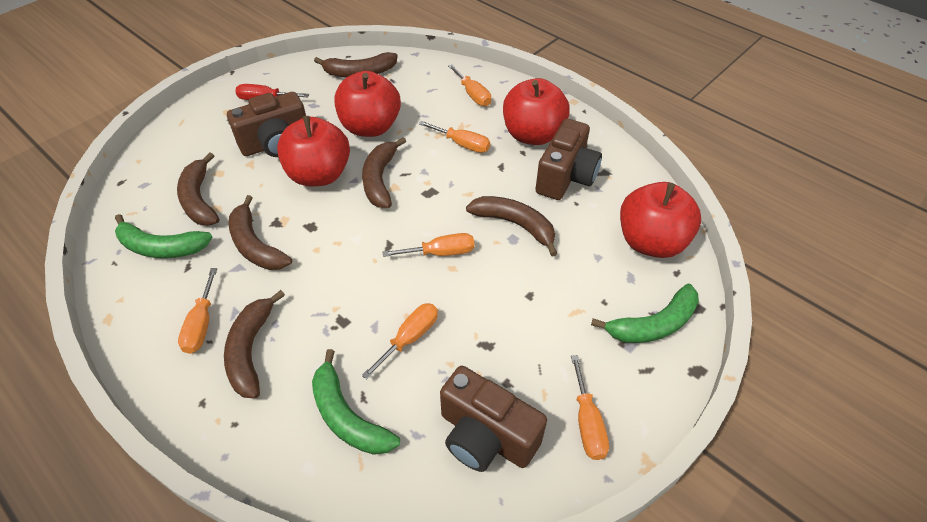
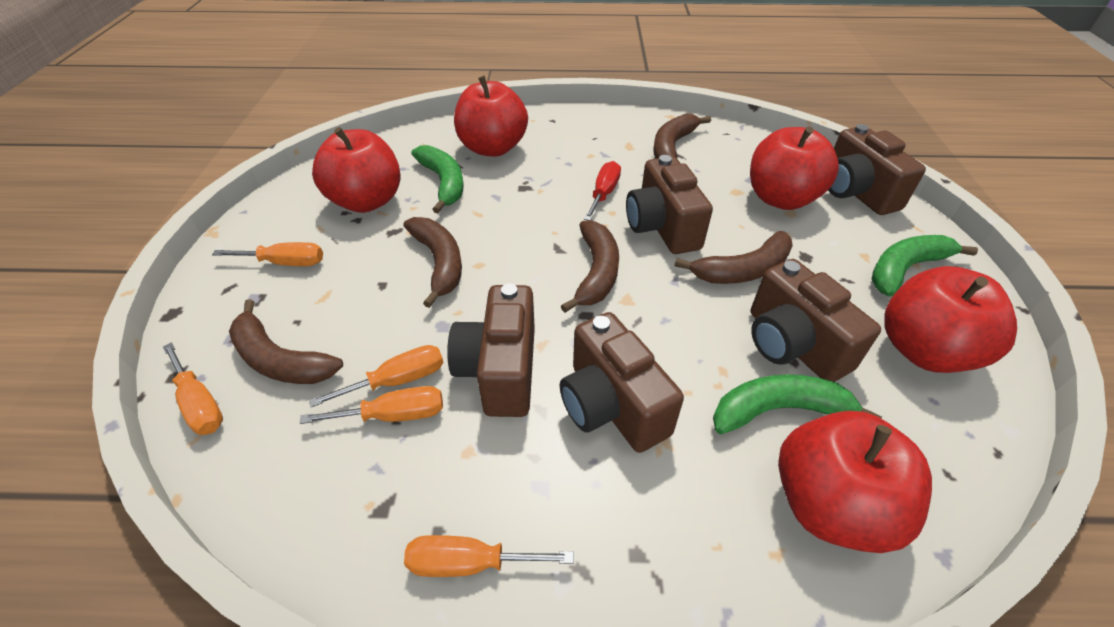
brown banana: [177,152,219,226] [224,290,285,398] [228,195,292,270] [314,52,397,78] [362,137,406,208] [466,196,558,256] = 6 -> [229,299,343,384] [403,217,462,308] [561,220,619,313] [653,114,711,159] [674,231,793,284] = 5
brown camera: [227,92,306,157] [440,366,547,472] [535,119,602,200] = 3 -> [447,283,535,417] [560,312,684,453] [626,155,713,254] [751,259,881,382] [828,124,926,215] = 5
orange screwdriver: [178,268,217,354] [362,303,438,380] [383,233,475,257] [419,121,490,153] [448,64,491,106] [571,355,609,460] = 6 -> [163,343,223,435] [212,242,323,266] [300,386,443,424] [309,345,444,407] [404,535,574,577] = 5
red apple: [277,116,350,186] [334,71,401,137] [503,78,570,145] [620,182,701,258] = 4 -> [312,127,401,213] [454,76,528,157] [750,126,839,210] [778,411,932,553] [884,266,1017,373] = 5

